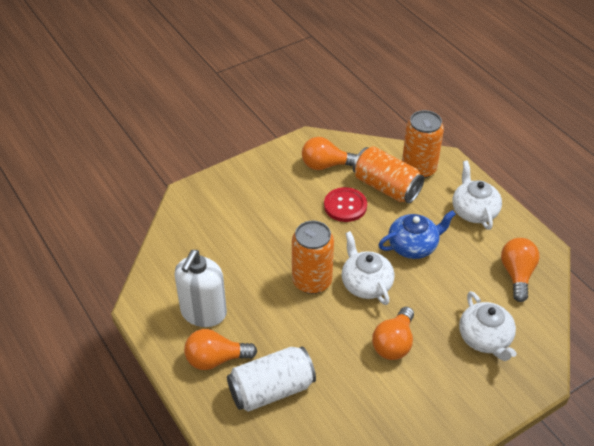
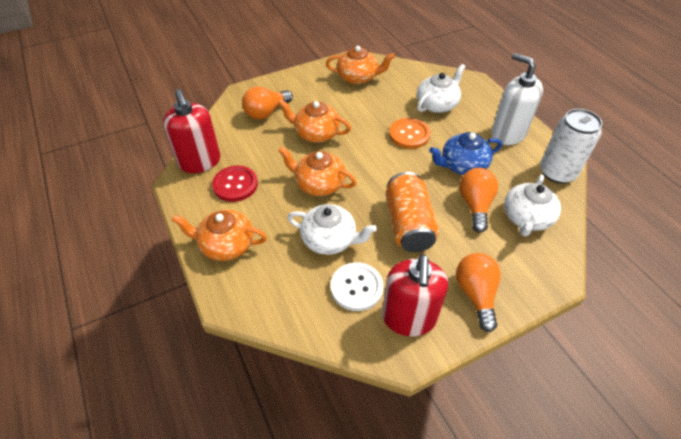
orange button: none = 0 -> [389,118,430,149] = 1
orange can: [292,221,334,294] [353,146,424,203] [402,110,444,179] = 3 -> [386,172,439,252] = 1
orange light bulb: [184,329,257,370] [302,137,357,170] [372,307,414,360] [501,238,540,302] = 4 -> [242,87,293,120] [456,253,501,332] [459,168,498,232] = 3
orange teapot: none = 0 -> [172,210,267,261] [278,100,351,143] [278,147,357,196] [326,46,395,85] = 4
red soap dispenser: none = 0 -> [163,89,220,173] [382,254,448,336] = 2
white button: none = 0 -> [330,262,383,311] = 1

